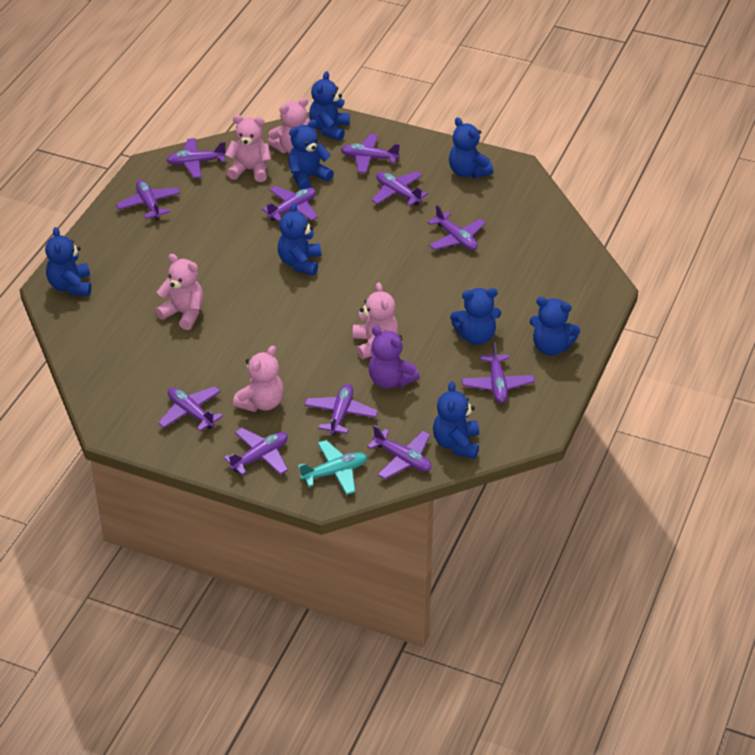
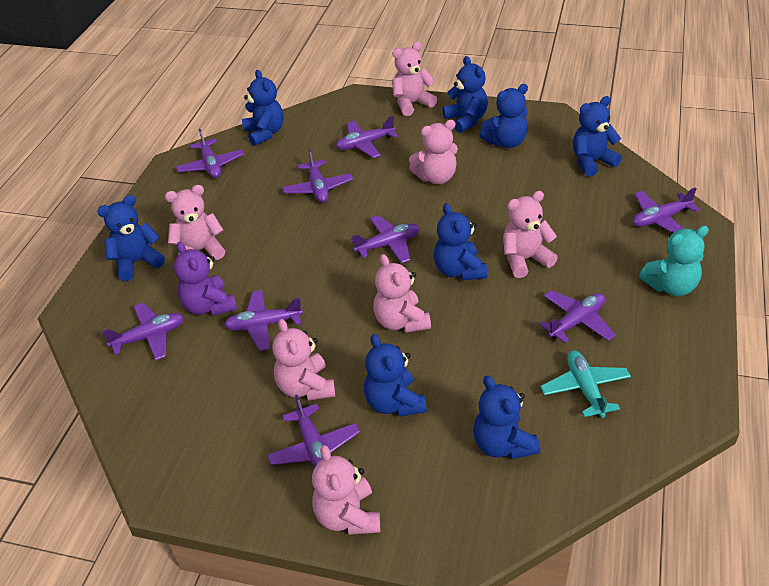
pink teddy bear: [155,254,203,330] [225,115,271,182] [233,346,284,412] [268,98,310,154] [353,282,398,359] = 5 -> [165,185,225,260] [272,319,335,401] [312,445,380,535] [373,254,431,333] [392,42,437,116] [409,120,458,184] [503,191,558,278] = 7
purple plane: [116,180,181,220] [158,386,223,431] [167,138,226,178] [224,428,288,475] [262,186,318,222] [304,384,378,436] [341,134,400,173] [367,425,431,479] [372,171,428,206] [428,205,486,250] [462,342,535,403] = 11 -> [102,303,184,360] [176,129,244,178] [224,290,303,351] [267,395,360,467] [282,149,353,203] [336,116,397,158] [351,215,420,264] [539,291,616,343] [633,187,700,232] = 9
turquoise teddy bear: none = 0 -> [639,226,709,296] = 1

